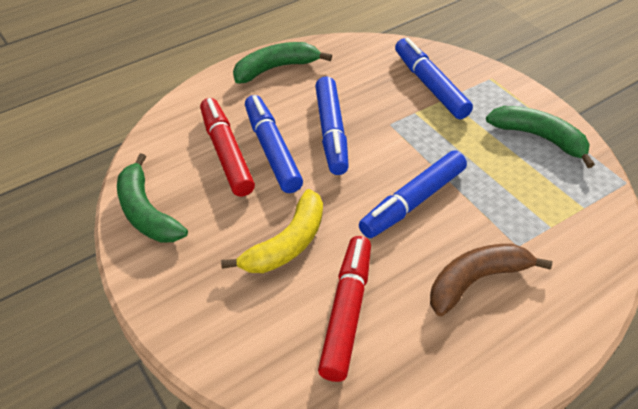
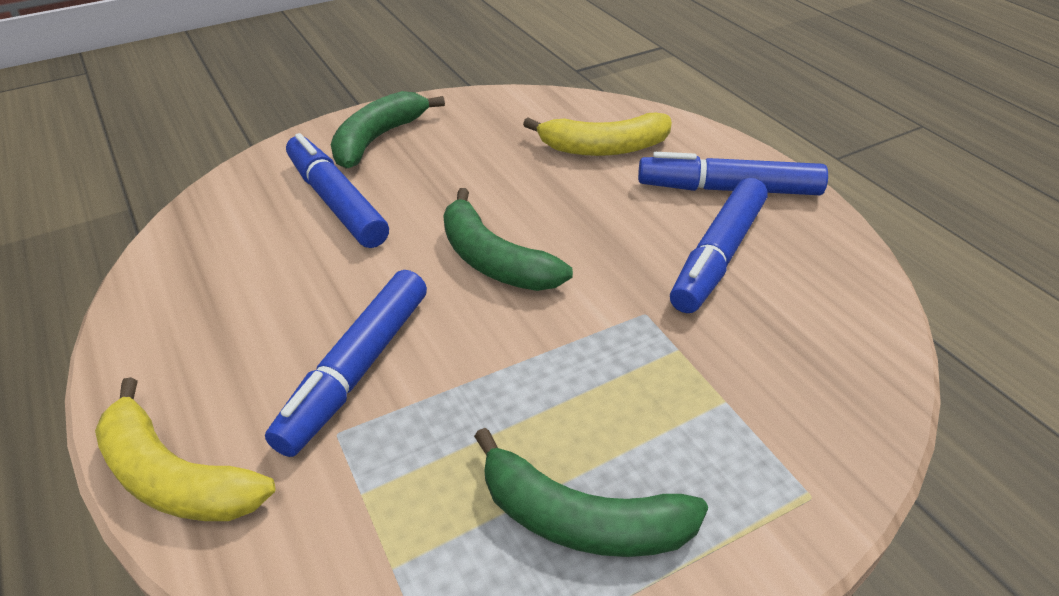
brown banana: [430,244,552,316] = 1 -> none = 0
red marker: [200,98,255,197] [318,236,371,382] = 2 -> none = 0
yellow banana: [221,189,323,273] = 1 -> [95,377,276,521] [523,113,672,156] = 2

